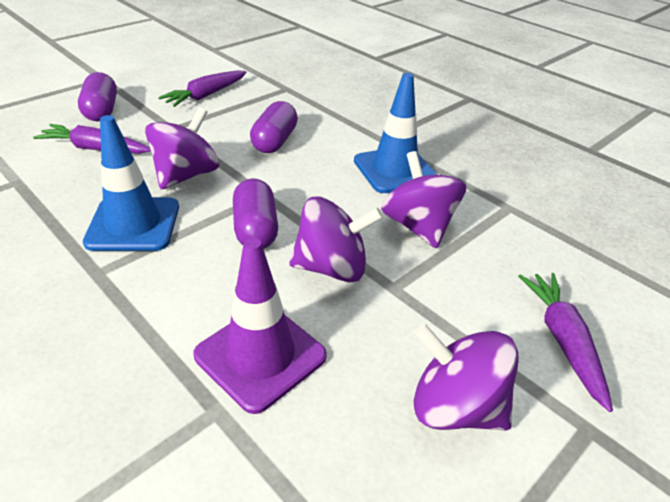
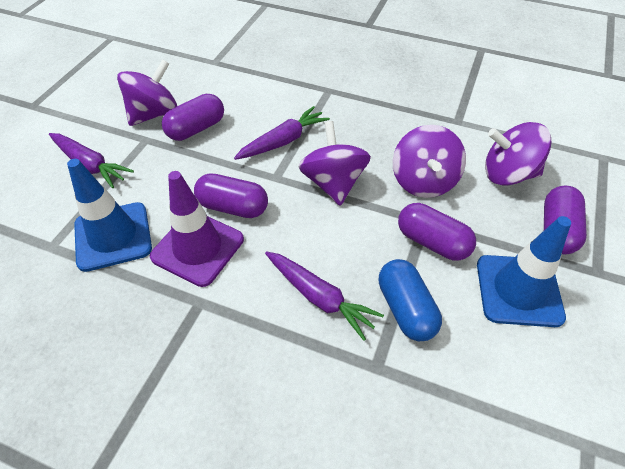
blue capsule: none = 0 -> [379,259,442,341] = 1
purple capsule: [78,72,117,121] [233,178,278,249] [250,101,298,153] = 3 -> [162,94,224,141] [194,174,268,218] [398,203,476,261] [544,186,587,254] = 4

